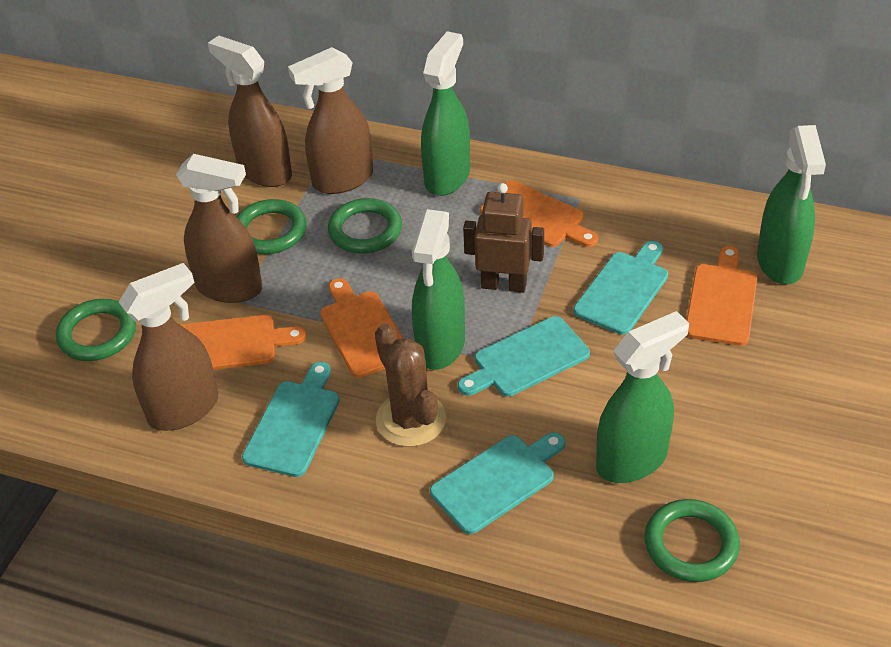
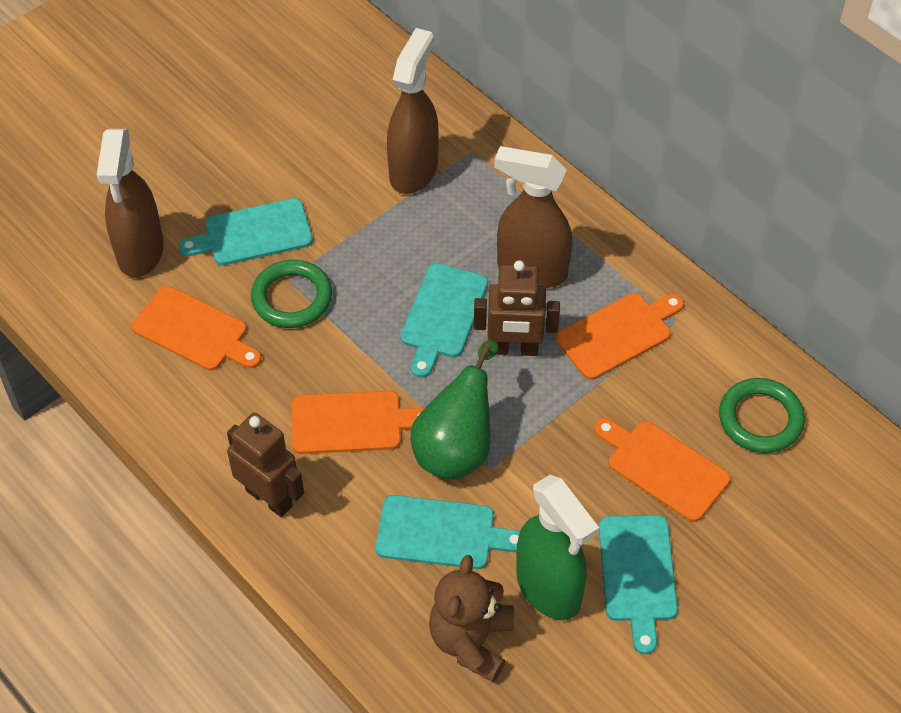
brown cactus: [375,323,446,447] = 1 -> none = 0
brown robot: [463,183,544,293] = 1 -> [227,413,304,517] [474,260,560,356] = 2
brown spray bottle: [119,263,218,431] [176,154,263,303] [208,35,292,187] [288,47,373,194] = 4 -> [97,129,164,278] [387,28,439,194] [494,146,572,288] = 3
brown teddy bear: none = 0 -> [429,555,514,682] = 1
green pear: none = 0 -> [411,340,498,480] = 1
green ring: [56,299,136,361] [236,199,307,254] [328,198,402,254] [645,499,740,582] = 4 -> [251,260,332,328] [719,378,805,453] = 2
green spray bottle: [412,209,465,370] [421,31,470,196] [596,311,689,483] [757,125,826,285] = 4 -> [516,475,599,620] = 1

